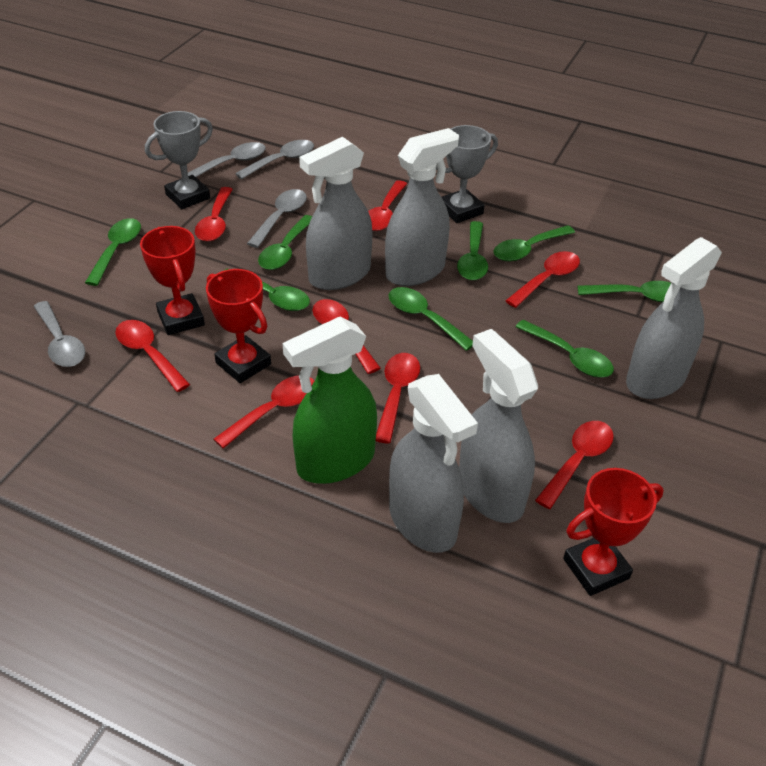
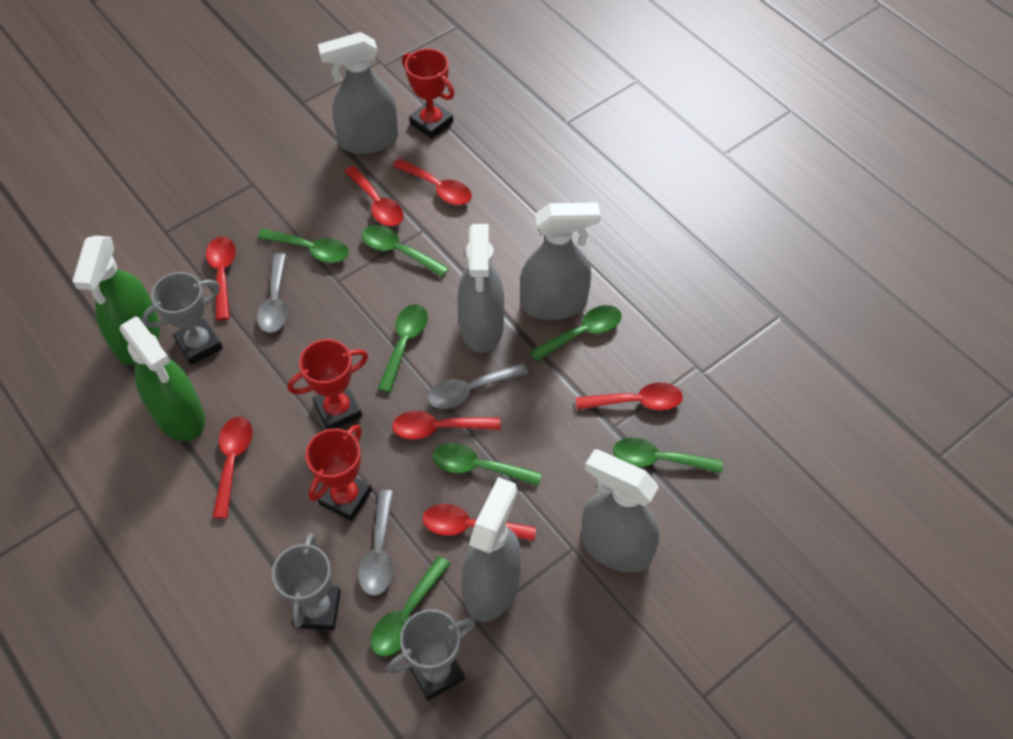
green spoon: [85,218,141,286] [223,269,310,311] [258,215,312,270] [388,287,473,351] [457,221,488,280] [494,225,575,261] [515,320,614,378] [578,281,671,302] = 8 -> [257,229,349,263] [362,225,449,277] [371,556,451,657] [377,304,428,392] [433,443,542,486] [529,305,622,362] [613,438,723,473] = 7
green spray bottle: [282,317,377,484] = 1 -> [72,236,160,365] [119,316,205,441] = 2
grey spoon: [33,301,85,367] [188,142,266,177] [235,140,314,179] [247,189,307,248] = 4 -> [257,253,288,333] [358,490,394,596] [428,363,528,409] = 3
grey trophy: [145,111,213,209] [436,125,498,223] = 2 -> [142,272,223,365] [272,533,341,630] [386,609,476,700] = 3
red spoon: [115,320,190,392] [195,187,233,242] [213,375,314,449] [313,299,381,374] [368,180,407,231] [376,353,420,444] [505,251,580,308] [535,421,614,509] = 8 -> [206,237,236,320] [212,417,252,519] [344,166,404,226] [392,411,501,440] [393,159,472,205] [423,504,536,541] [576,383,683,411] = 7

